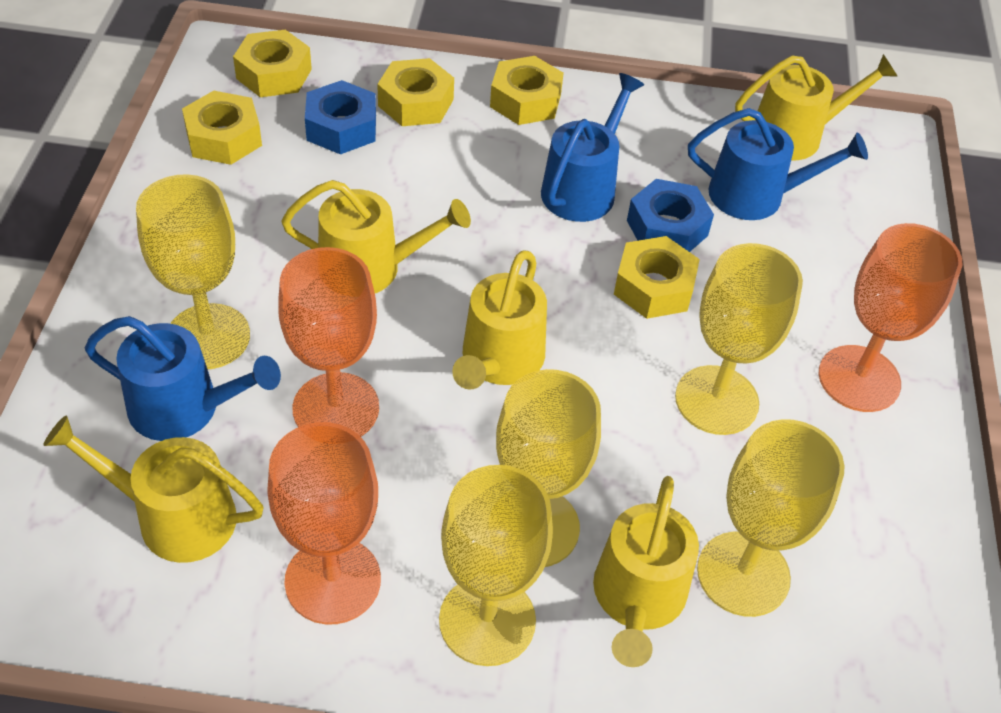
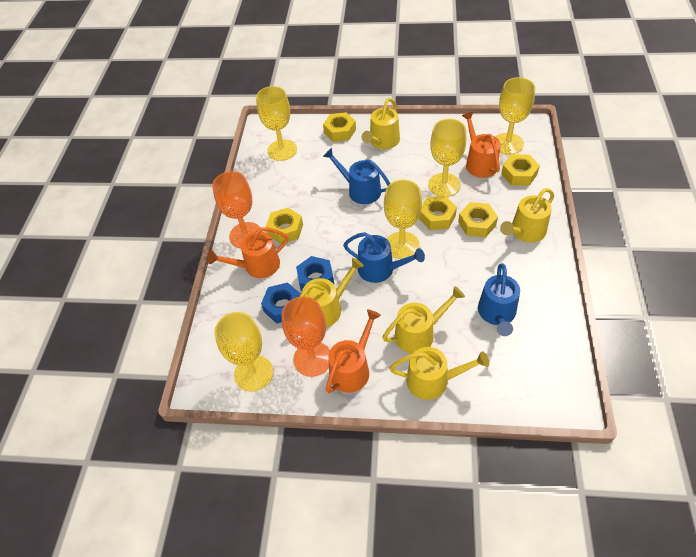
orange goblet: [267,422,381,624] [278,247,379,437] [819,223,962,412] = 3 -> [212,171,260,248] [281,296,330,377] = 2
orange watering can: none = 0 -> [207,227,288,278] [326,309,381,393] [462,112,501,178] = 3

